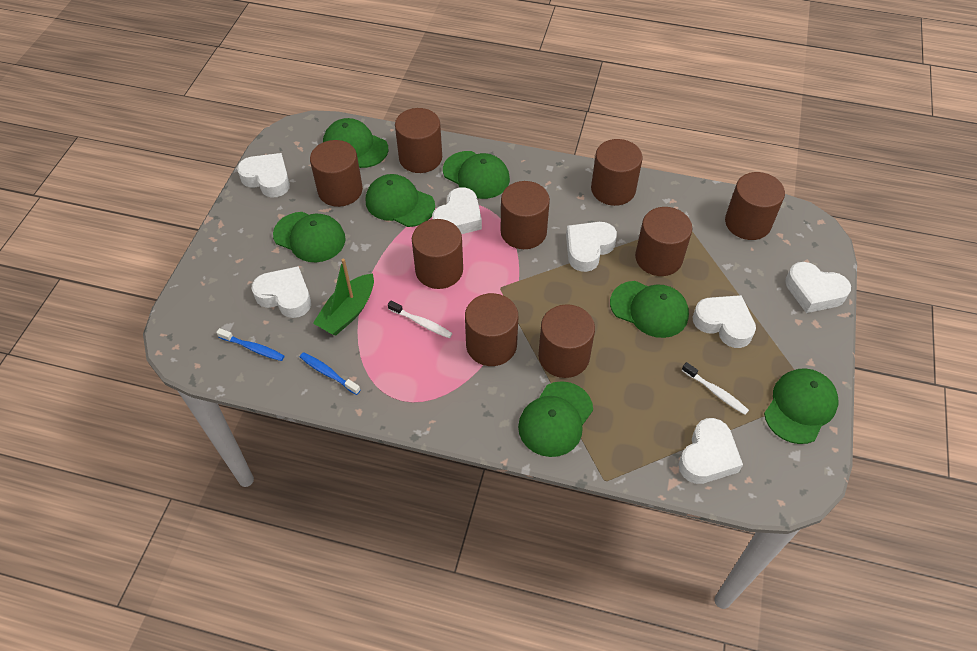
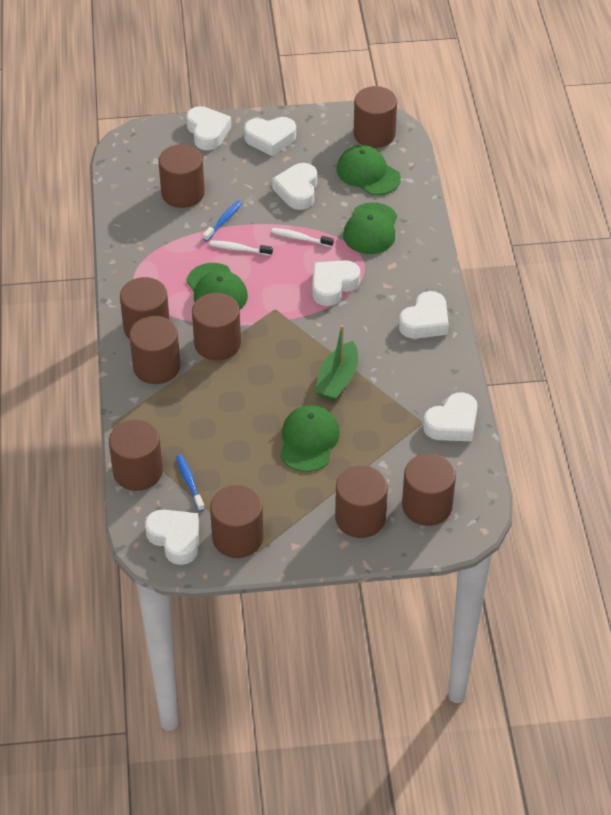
green cap: [273,212,346,262] [323,118,389,168] [366,174,435,227] [443,151,510,199] [518,381,593,457] [610,281,689,338] [764,368,838,444] = 7 -> [187,263,248,310] [280,405,340,472] [336,145,401,195] [343,202,397,254] = 4

